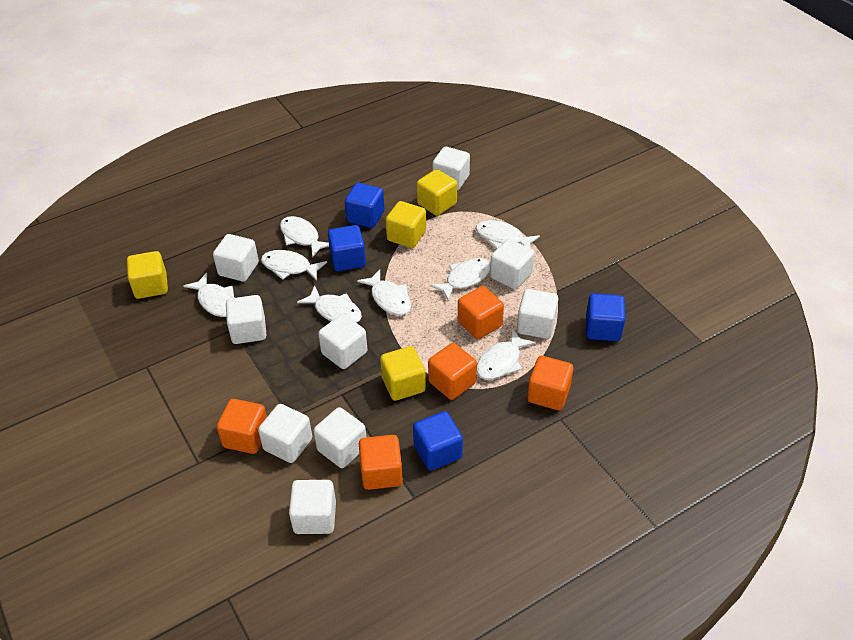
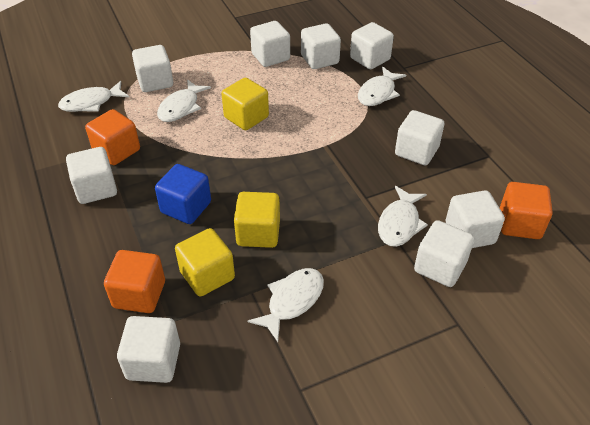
blue cube: [328,225,366,271] [345,183,385,228] [413,411,463,470] [586,293,625,341] = 4 -> [155,164,211,224] = 1
orange cube: [217,399,267,454] [359,435,403,490] [428,343,477,400] [458,286,504,339] [527,356,573,410] = 5 -> [85,109,140,165] [104,250,165,313] [500,182,553,239] = 3
white fish: [183,273,235,317] [261,250,327,281] [280,216,329,258] [297,286,362,323] [357,269,411,315] [430,258,490,301] [475,220,540,249] [477,329,536,380] = 8 -> [58,81,129,112] [157,79,211,122] [248,268,324,342] [358,67,406,106] [378,186,428,247] = 5
yellow cube: [127,251,168,299] [380,346,426,401] [386,201,426,248] [417,169,457,216] = 4 -> [175,228,235,296] [222,78,269,130] [234,192,280,248] = 3

